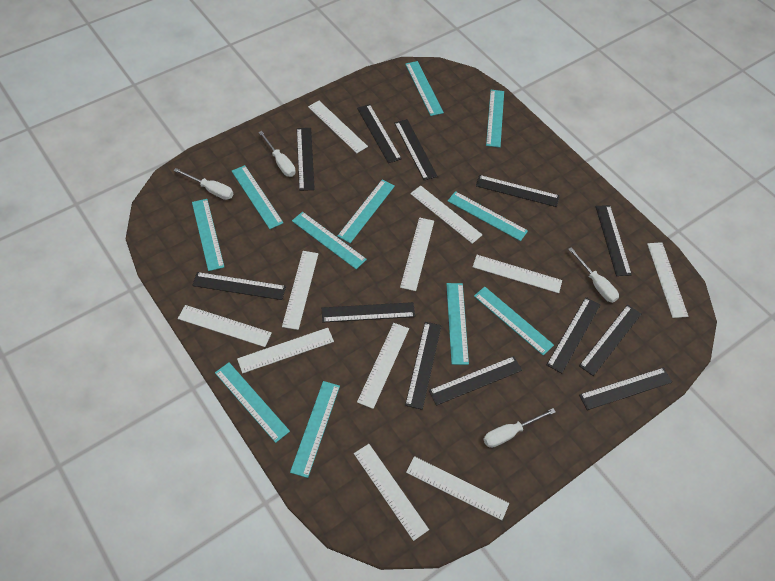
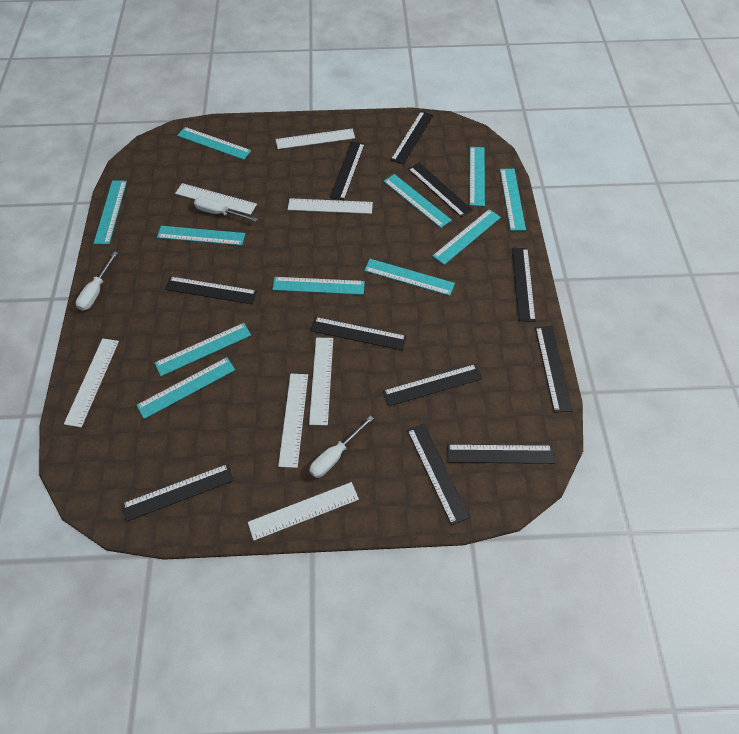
black ruler: [192,272,286,300] [297,128,315,191] [322,302,415,323] [357,104,402,163] [394,119,438,180] [405,322,441,410] [429,356,522,406] [476,175,560,207] [547,297,600,374] [579,305,641,376] [579,367,672,410] [596,205,632,276] = 12 -> [122,464,234,522] [165,276,257,304] [310,317,407,350] [330,141,365,200] [383,364,482,406] [391,111,434,164] [407,424,470,525] [408,163,473,217] [447,444,555,464] [512,248,536,322] [535,326,572,413] = 11
white ruler: [178,305,272,347] [237,328,334,374] [282,251,318,330] [308,101,368,153] [354,444,429,541] [357,323,409,409] [400,217,434,291] [406,456,509,520] [410,186,482,244] [473,255,562,293] [647,242,688,318] = 11 -> [64,338,119,427] [175,183,257,215] [248,482,359,541] [276,129,355,149] [278,374,308,468] [288,198,373,214] [309,338,333,426] = 7
white screwdriver: [173,168,233,200] [258,131,296,177] [483,408,556,448] [568,247,619,303] = 4 -> [76,251,118,311] [194,197,258,222] [309,415,374,478] = 3

